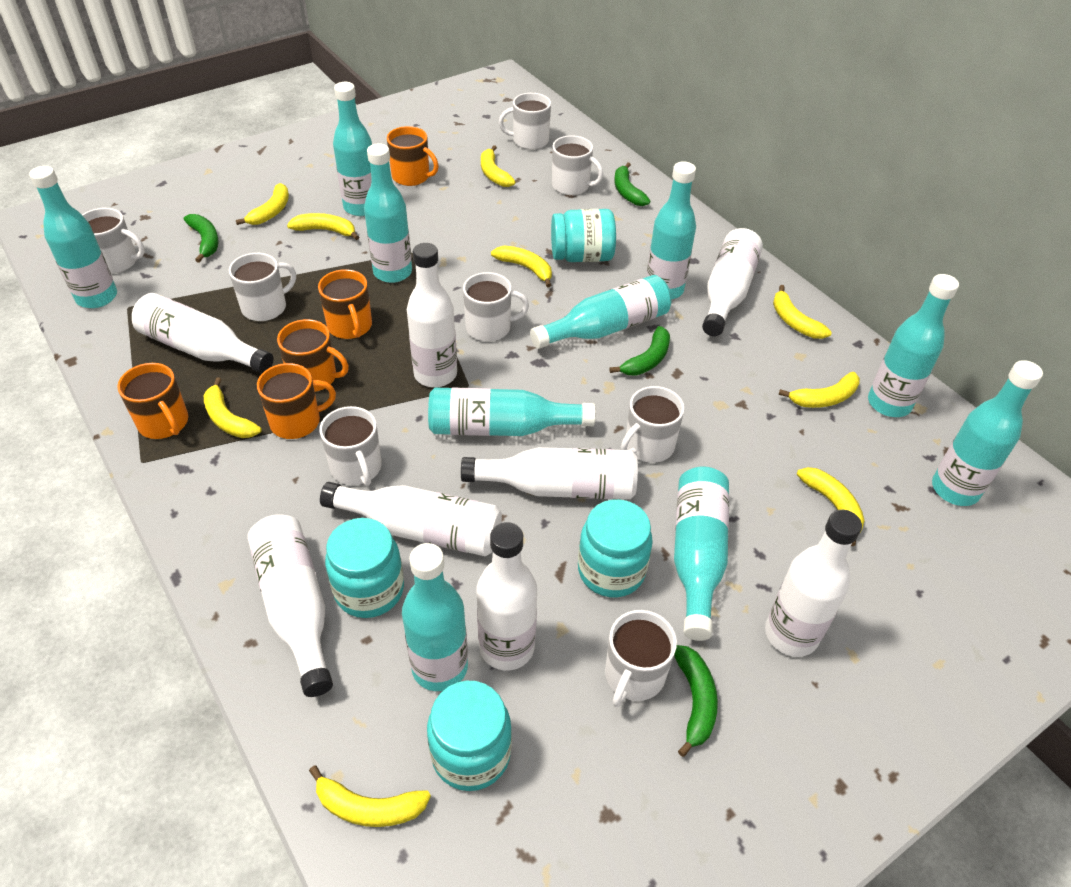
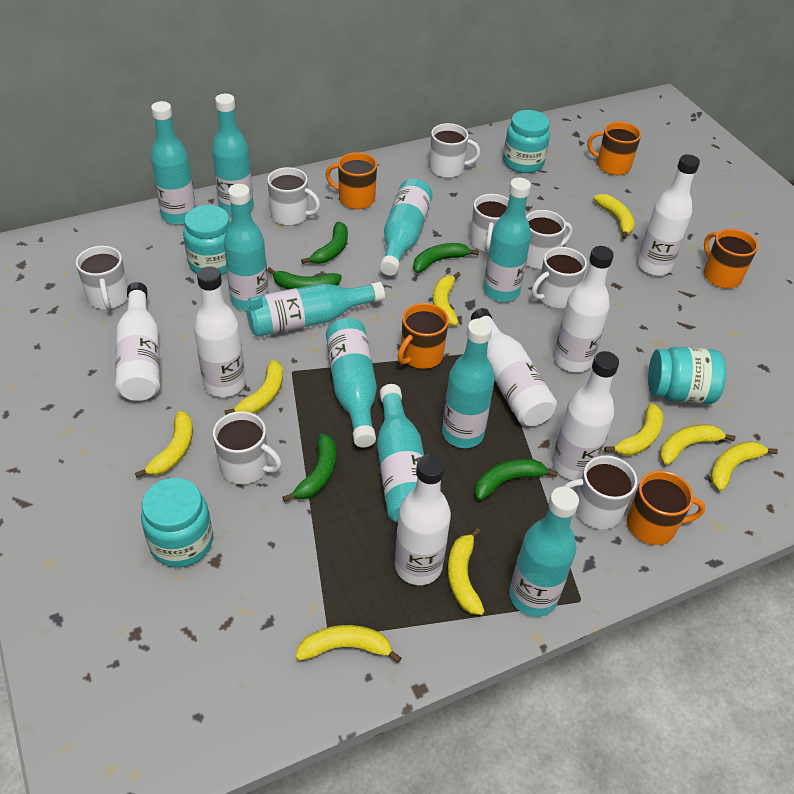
green banana: [184,214,219,263] [609,326,670,376] [614,162,650,206] [674,645,718,757] = 4 -> [267,267,342,289] [283,433,336,502] [301,222,348,264] [413,243,479,273] [475,459,558,501] = 5
white bottle: [132,293,273,373] [248,514,333,697] [320,482,502,556] [407,243,457,387] [461,447,638,499] [477,522,537,671] [702,228,763,336] [765,510,862,657] = 8 -> [115,282,160,401] [194,266,245,397] [395,454,451,585] [471,308,557,426] [552,351,619,480] [554,246,614,372] [637,154,700,276] = 7

